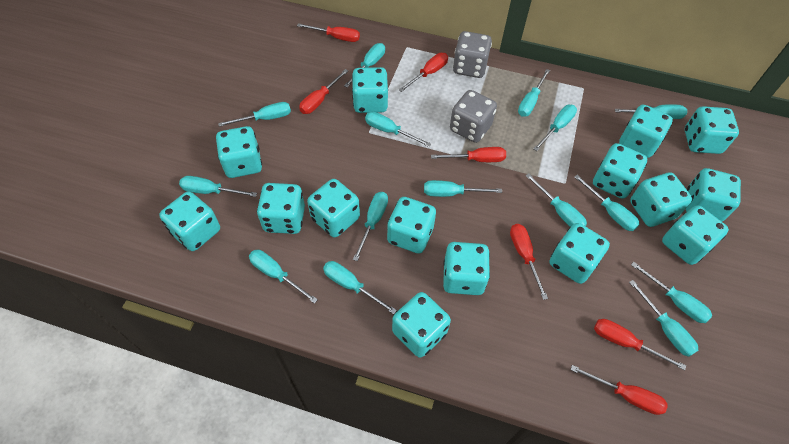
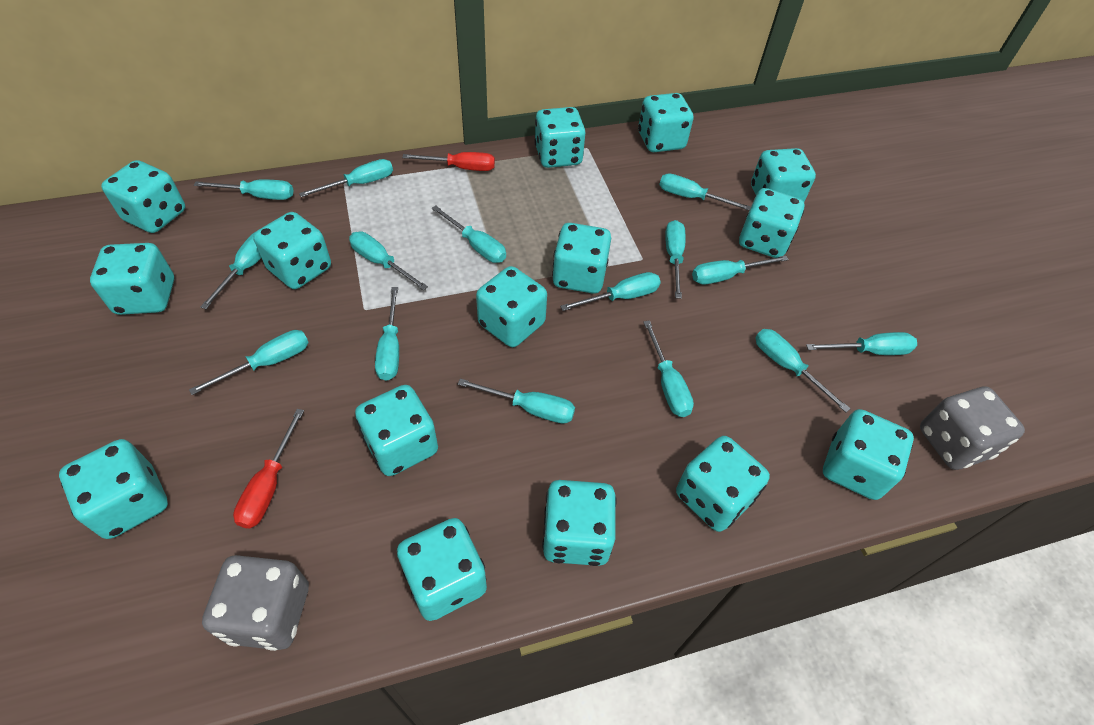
red screwdriver: [297,23,360,42] [299,69,348,114] [399,53,448,92] [431,147,506,162] [510,224,548,300] [570,365,668,415] [594,319,686,371] = 7 -> [233,409,304,528] [402,152,495,171] = 2

